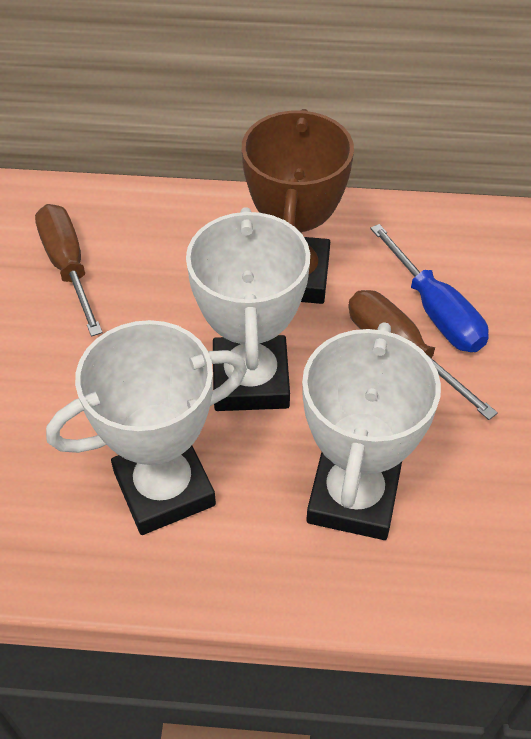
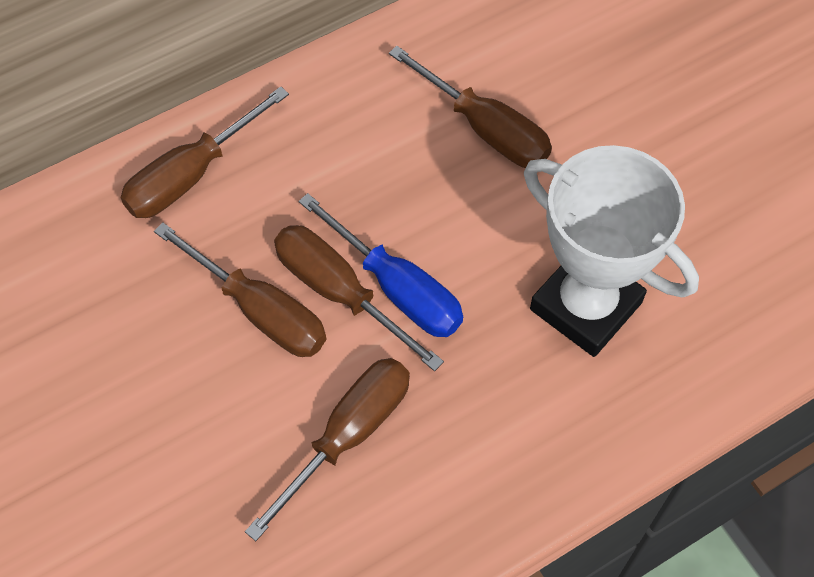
brown screwdriver: [35,204,103,337] [348,290,498,420] = 2 -> [120,86,289,218] [154,222,326,357] [245,358,410,541] [274,225,444,371] [389,46,552,168] = 5
brown trophy: [242,109,354,304] = 1 -> none = 0
white trophy: [46,320,247,535] [186,207,310,411] [302,322,441,540] = 3 -> [524,145,699,357] = 1

